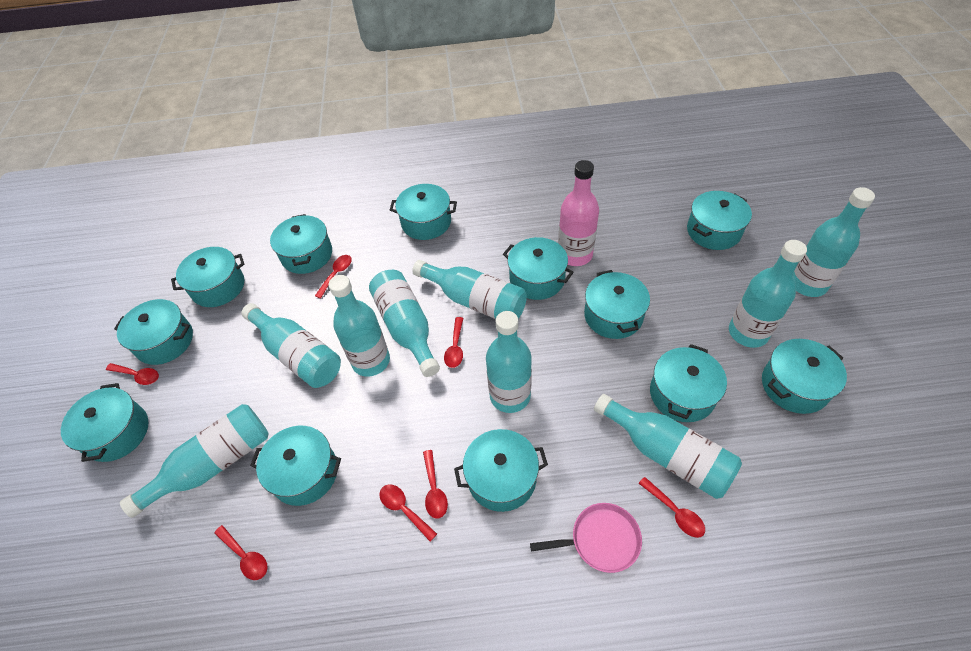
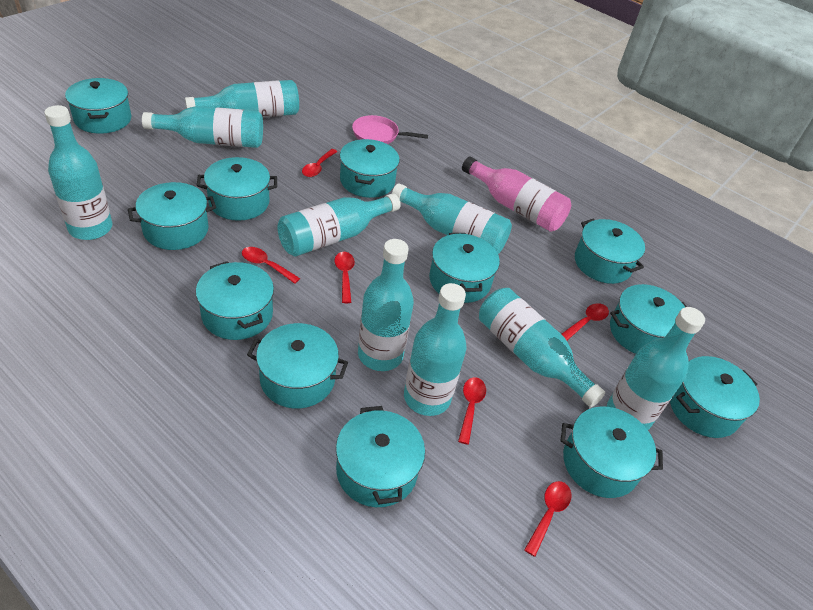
red spoon: [106,363,159,385] [214,525,268,580] [315,255,352,298] [379,484,437,542] [423,450,448,519] [444,317,463,368] [638,477,705,538] = 7 -> [242,247,300,284] [302,149,338,177] [334,252,355,303] [458,377,486,445] [524,481,571,557] [561,303,609,341] = 6

